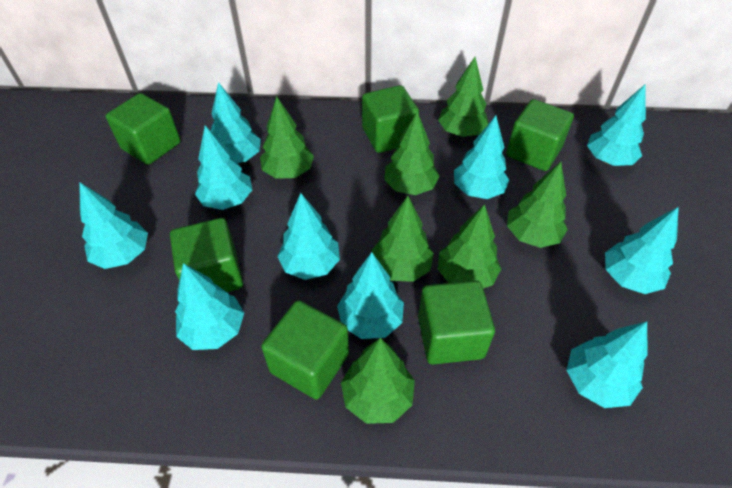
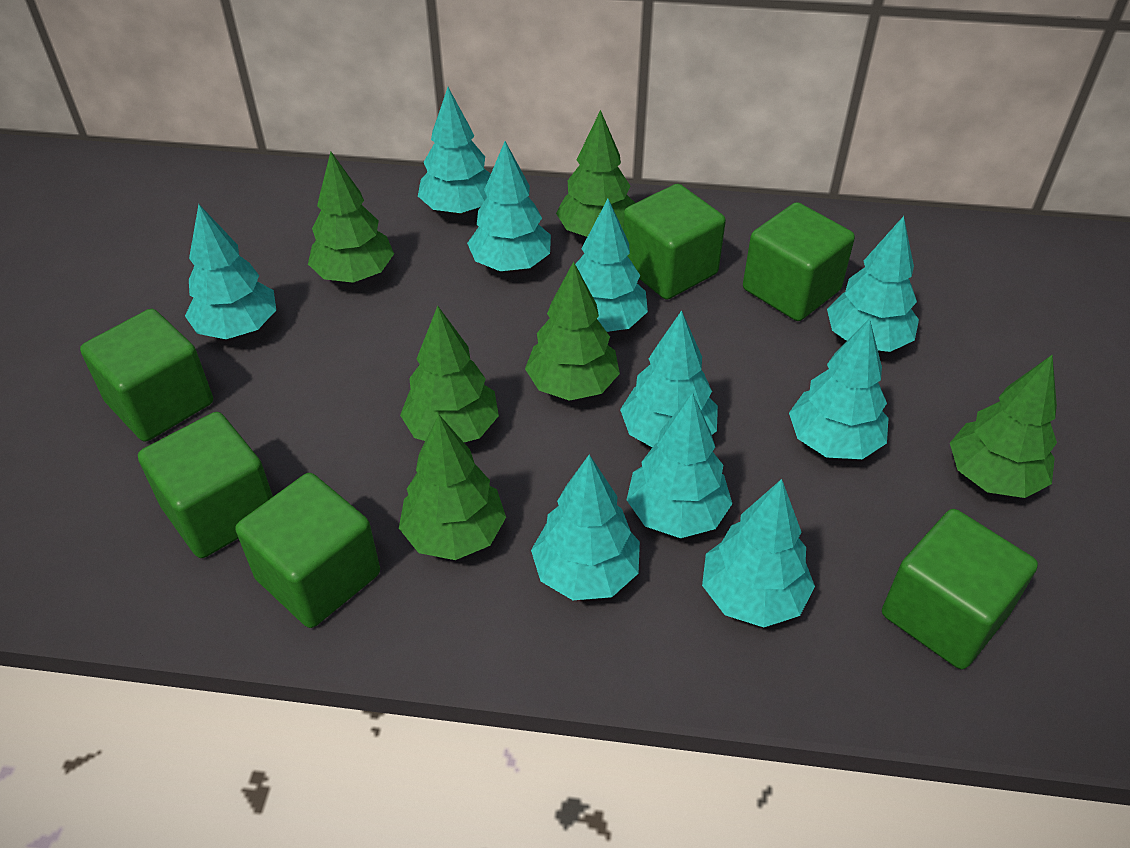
green tree: [260,96,314,179] [341,338,415,424] [371,196,434,282] [384,111,440,195] [438,57,489,137] [438,204,501,288] [507,162,568,248] = 7 -> [308,152,394,283] [399,414,506,560] [400,306,499,442] [525,261,620,401] [556,110,635,237] [950,355,1057,498] = 6

